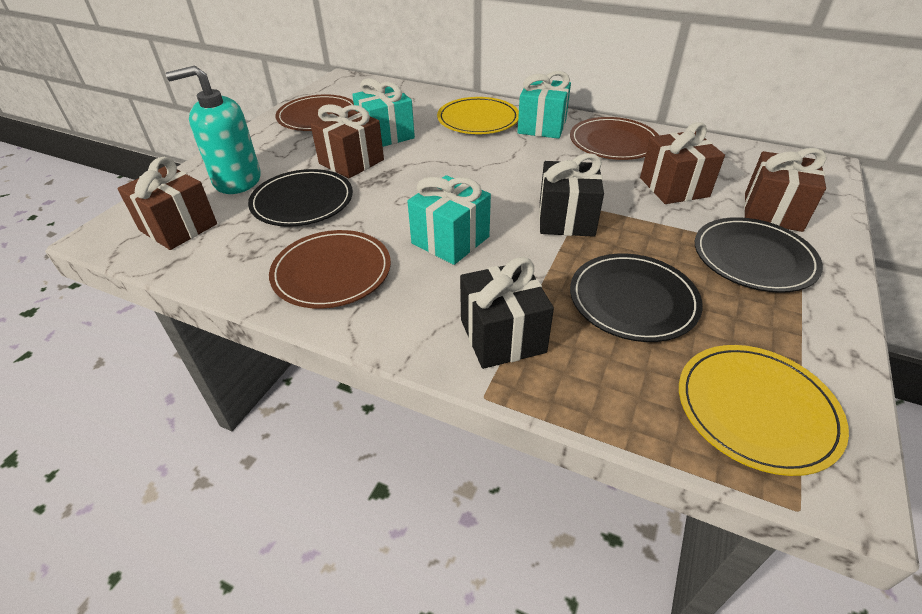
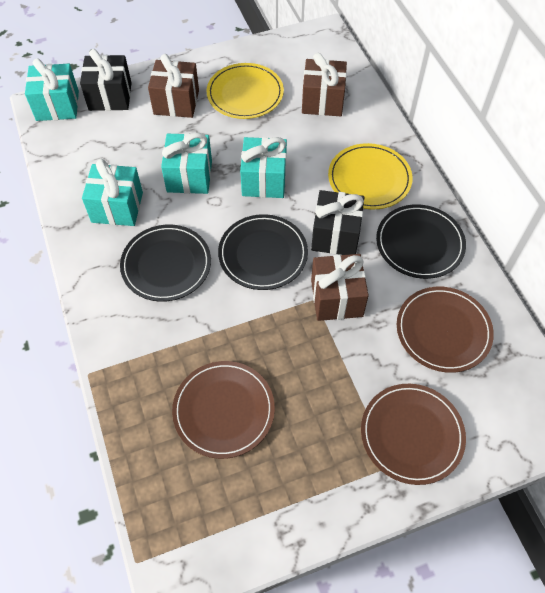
brown gift: [117,157,217,250] [311,104,384,178] [640,122,725,204] [744,148,827,232] = 4 -> [148,54,199,118] [302,53,347,116] [311,254,369,321] = 3
turquoise gift: [352,78,415,147] [407,175,491,265] [517,71,571,139] = 3 -> [25,58,79,121] [82,159,143,226] [161,133,212,194] [240,137,287,198] = 4
turquoise soap dispenser: [166,66,261,194] = 1 -> none = 0

